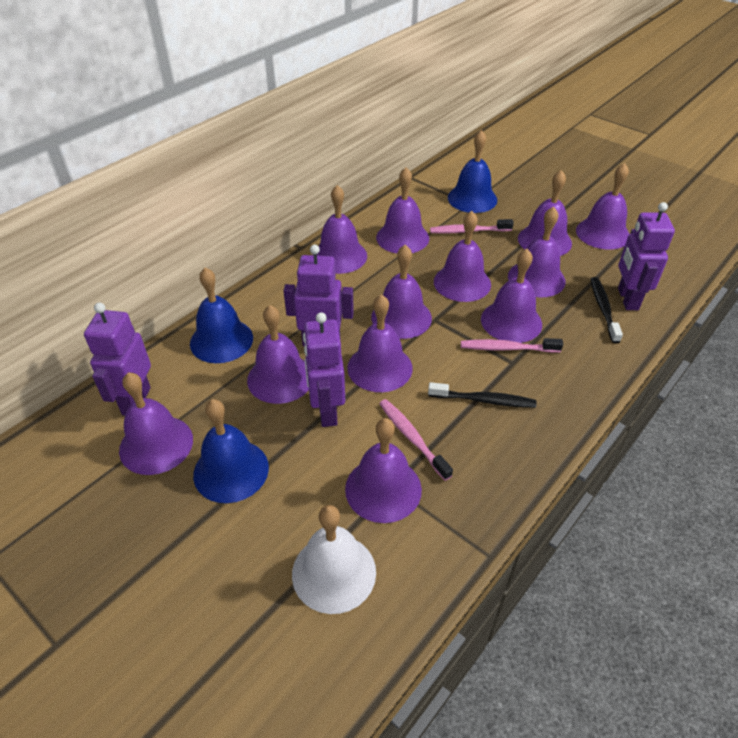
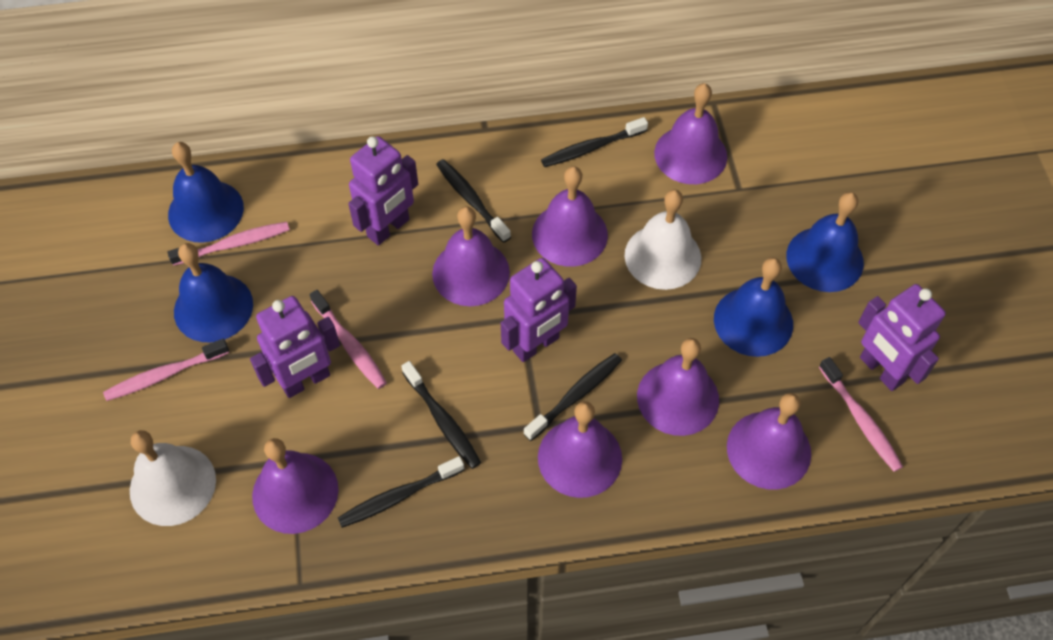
black toothbrush: [428,382,537,408] [591,277,623,343] = 2 -> [338,456,464,528] [401,361,481,469] [436,159,511,243] [523,353,622,441] [541,117,648,167] = 5
blue bell: [190,267,253,363] [193,399,269,503] [448,130,497,213] = 3 -> [168,142,244,243] [174,243,253,342] [714,257,793,357] [786,192,864,292] = 4
pink toothbrush: [379,399,453,481] [430,219,514,234] [461,338,563,353] = 3 -> [103,339,229,401] [167,222,289,266] [309,290,387,389] [819,357,903,472] = 4
purple bell: [119,372,193,475] [247,305,309,404] [313,185,367,274] [345,418,422,523] [347,294,413,392] [371,245,432,339] [376,167,429,253] [434,211,491,302] [481,249,542,343] [508,207,566,297] [518,170,572,256] [576,163,629,250] = 12 -> [252,438,339,534] [432,207,510,306] [532,166,608,267] [538,401,622,498] [637,338,719,436] [654,83,727,184] [727,393,811,490] = 7
white bell: [292,505,376,614] = 1 -> [130,430,216,526] [625,189,701,290] = 2

